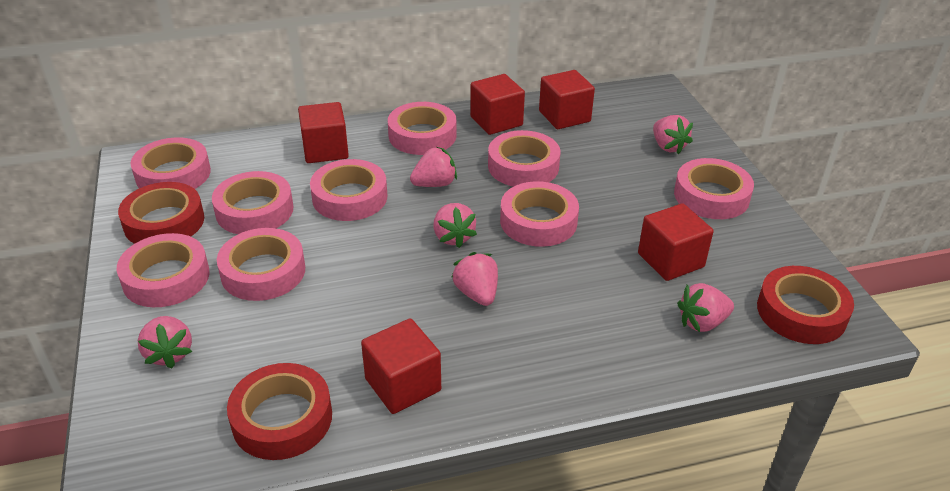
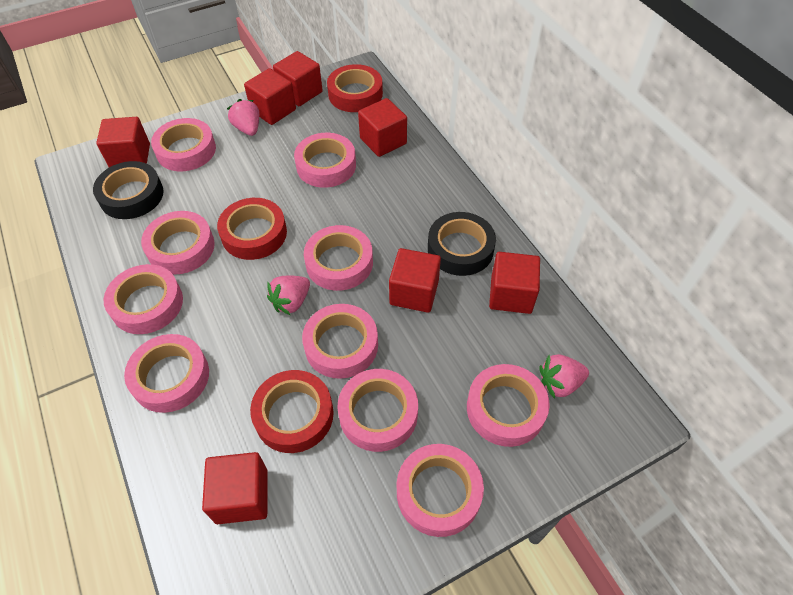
black tape: none = 0 -> [93,161,164,219] [428,212,496,276] = 2
pink strawberry: [138,316,192,369] [410,147,457,187] [433,203,477,248] [451,252,498,306] [653,115,693,154] [677,283,734,332] = 6 -> [227,99,259,136] [267,276,310,315] [539,354,589,399] = 3
pink tape: [117,233,210,307] [131,137,211,189] [212,171,293,234] [217,228,305,301] [310,159,387,221] [388,102,456,155] [488,130,560,187] [500,181,579,247] [674,158,754,219] = 9 -> [104,264,183,334] [124,334,209,413] [141,211,215,274] [151,118,216,171] [294,133,356,188] [302,304,378,379] [304,225,373,291] [338,369,418,452] [397,444,484,537] [467,364,550,447] = 10
red cube: [298,102,349,163] [361,318,441,414] [470,74,525,135] [539,70,595,129] [638,203,714,281] = 5 -> [96,117,150,167] [202,452,268,524] [244,68,296,125] [273,51,323,106] [358,98,407,157] [389,248,441,313] [489,252,540,314] = 7

